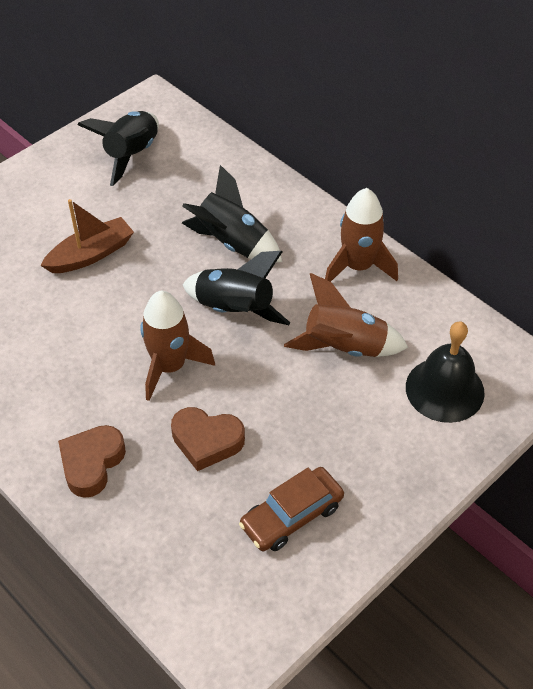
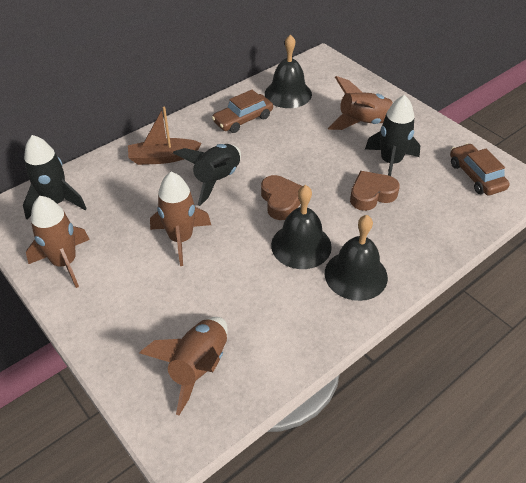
black bell: [406,321,485,423] = 1 -> [265,34,312,108] [271,185,332,269] [325,215,388,301] = 3
brown car: [239,467,344,551] = 1 -> [212,90,273,133] [450,143,510,195] = 2
brown rocket: [140,291,215,401] [284,273,408,357] [325,188,398,282] = 3 -> [26,196,90,288] [140,317,228,415] [150,172,211,266] [328,76,394,130] = 4

